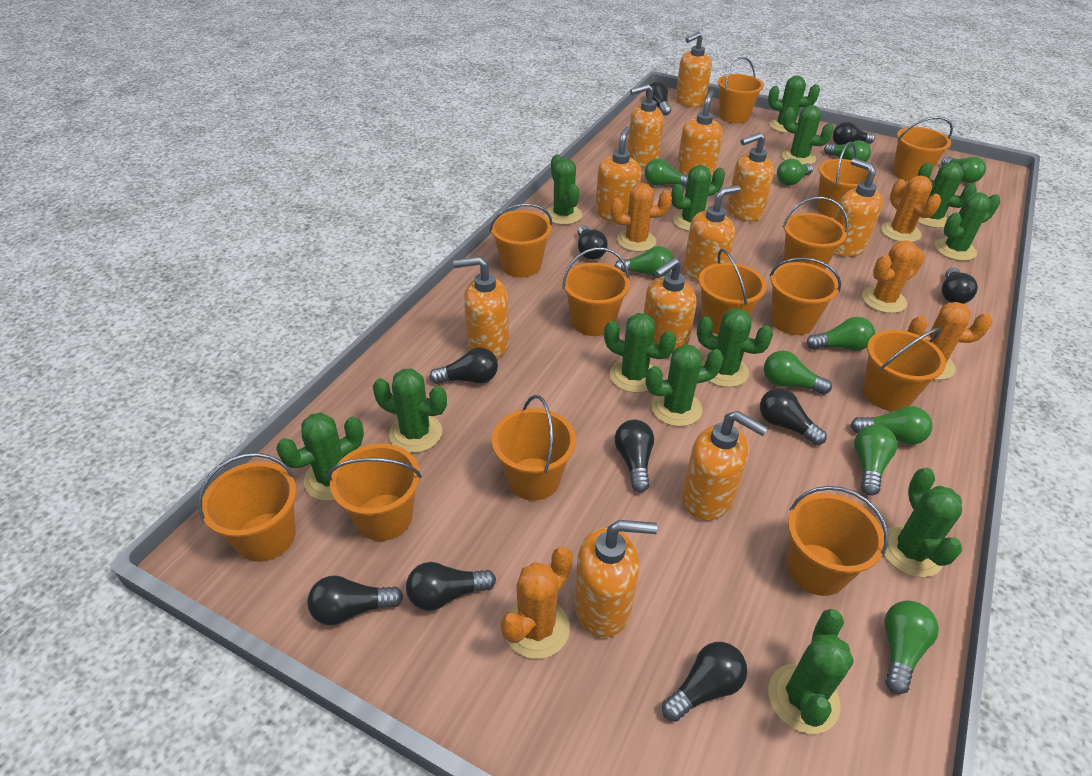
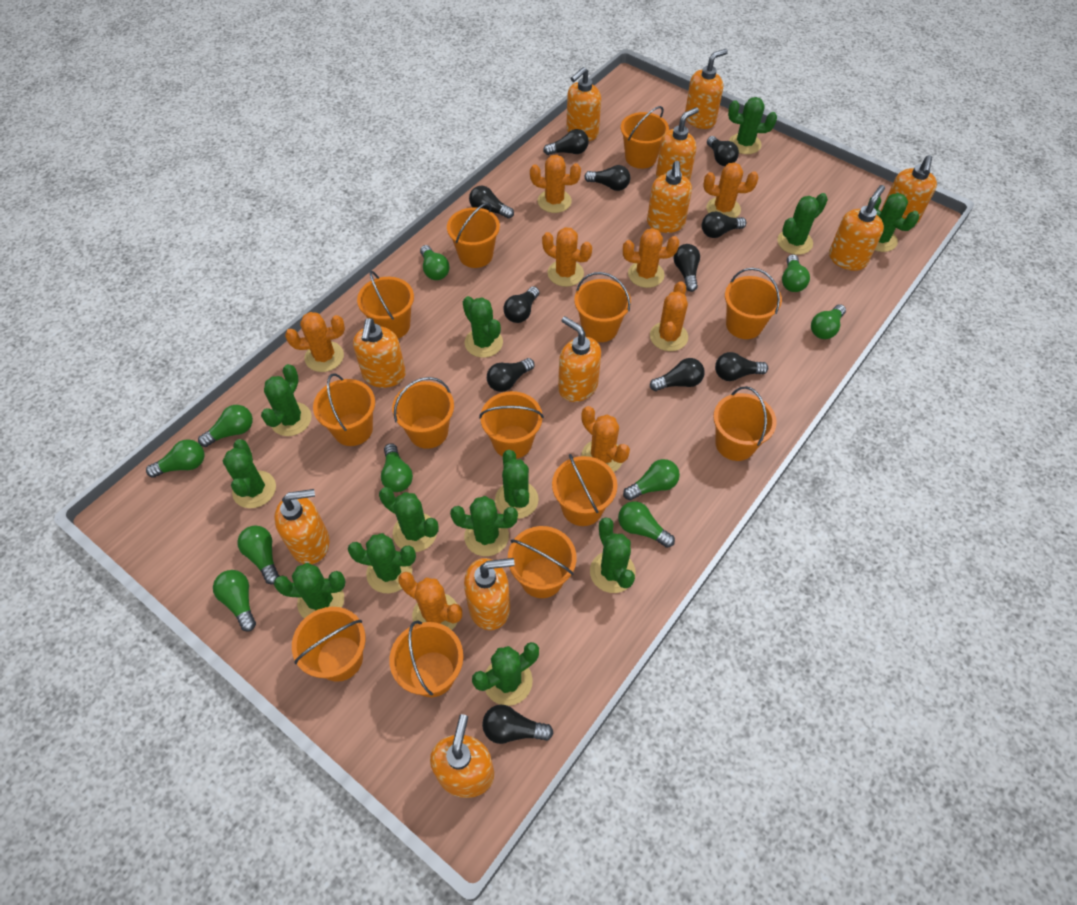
black light bulb: [307,575,404,625] [406,562,496,611] [429,347,498,384] [578,226,608,260] [615,420,654,492] [646,81,671,115] [662,642,747,722] [760,388,827,445] [833,122,875,145] [942,267,978,304] = 10 -> [469,186,514,219] [482,705,554,744] [487,358,534,392] [503,286,539,323] [543,129,589,155] [584,165,630,191] [650,358,705,391] [673,244,700,292] [702,211,746,238] [707,136,739,166] [715,352,768,381] = 11
orange cactus: [500,547,573,659] [611,183,672,252] [862,240,925,313] [881,176,941,242] [907,302,992,380] = 5 -> [285,312,345,372] [398,572,462,630] [530,155,581,213] [542,227,592,287] [581,406,630,472] [623,228,679,288] [650,281,688,351] [703,162,758,218] = 8

